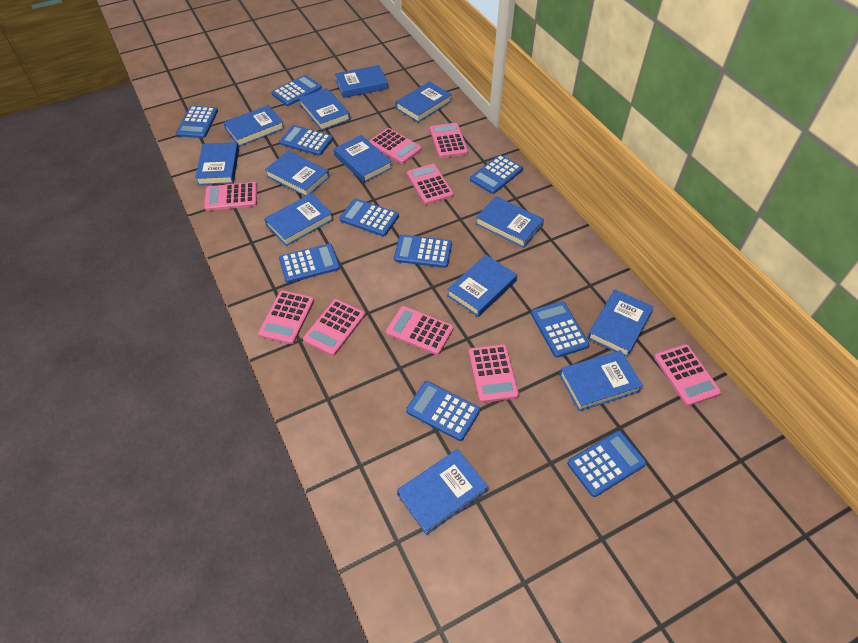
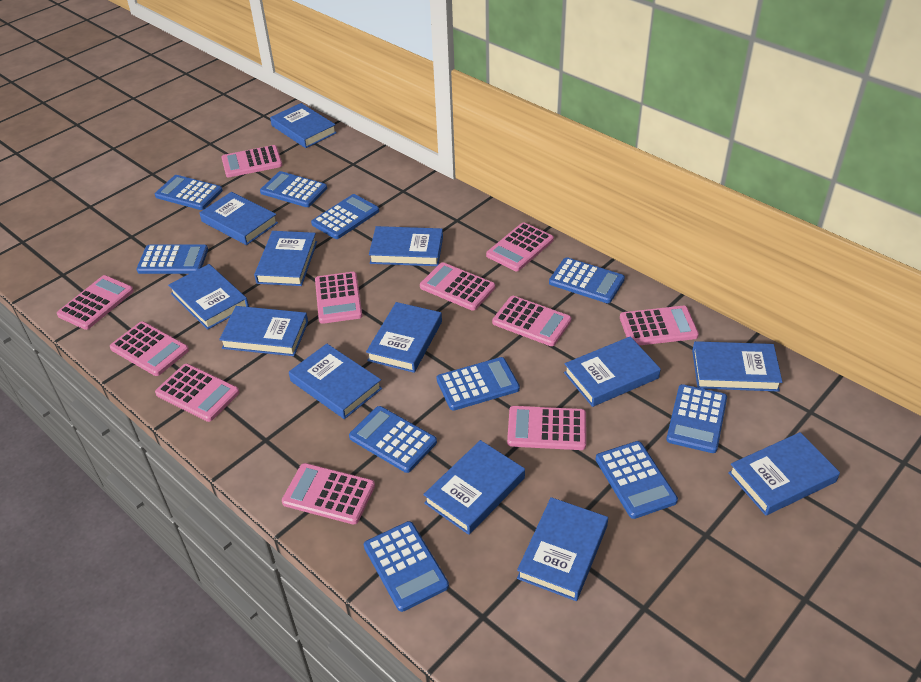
pink calculator: [204,182,257,211] [258,290,314,344] [303,299,365,356] [369,128,422,164] [386,306,454,355] [407,164,454,205] [430,123,468,158] [469,344,519,403] [654,344,721,406] = 9 -> [57,275,134,330] [110,321,189,376] [155,364,239,422] [221,145,282,177] [282,463,375,524] [315,272,362,324] [420,262,495,311] [486,222,554,271] [492,296,571,346] [507,406,586,450] [620,306,699,345] = 11

